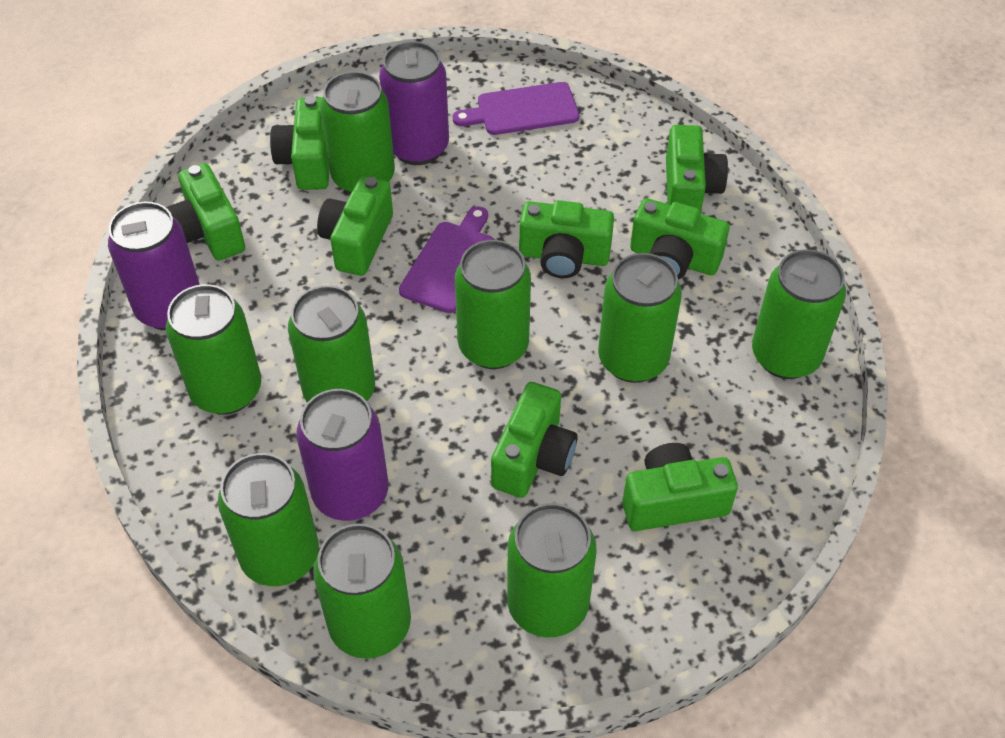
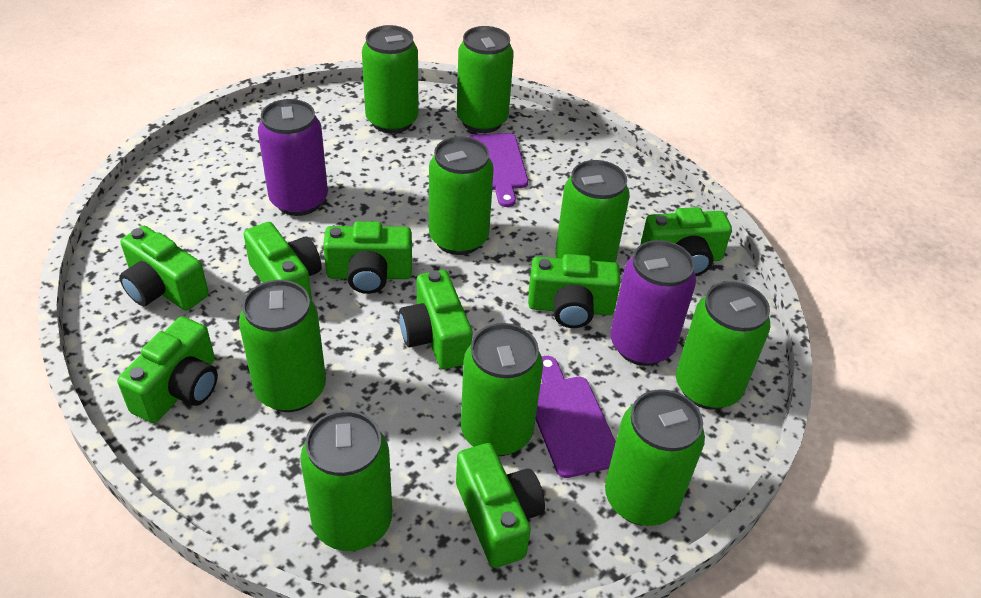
purple can: [108,202,200,330] [296,389,388,521] [379,41,449,165] = 3 -> [258,99,328,216] [611,240,696,366] = 2

